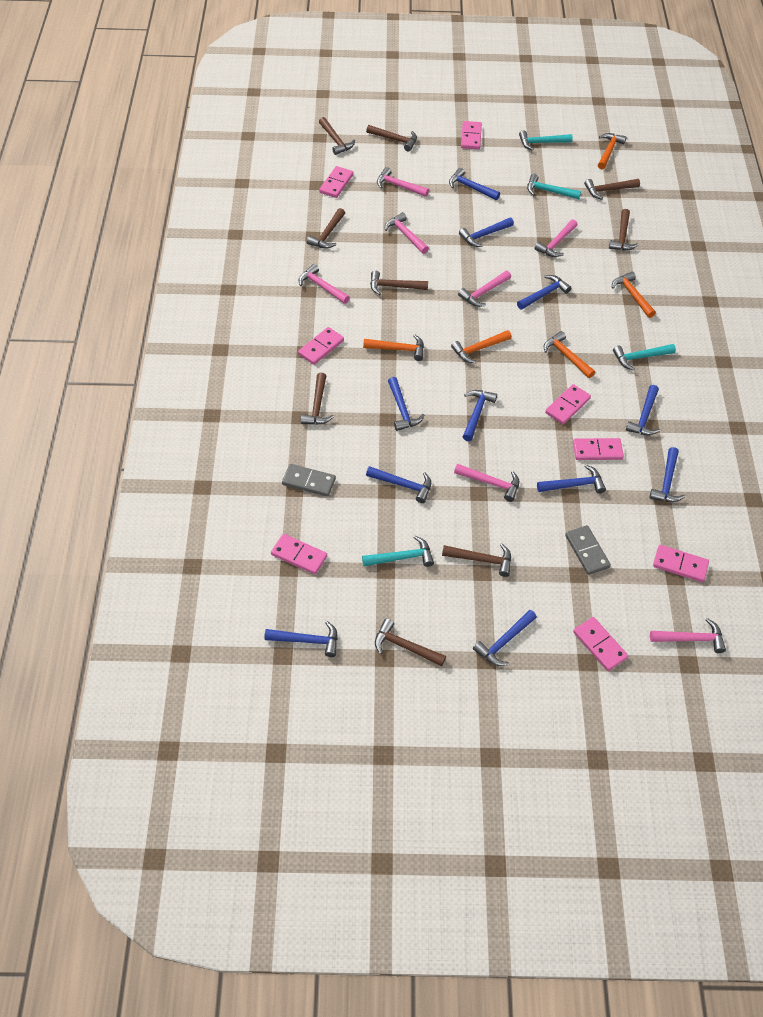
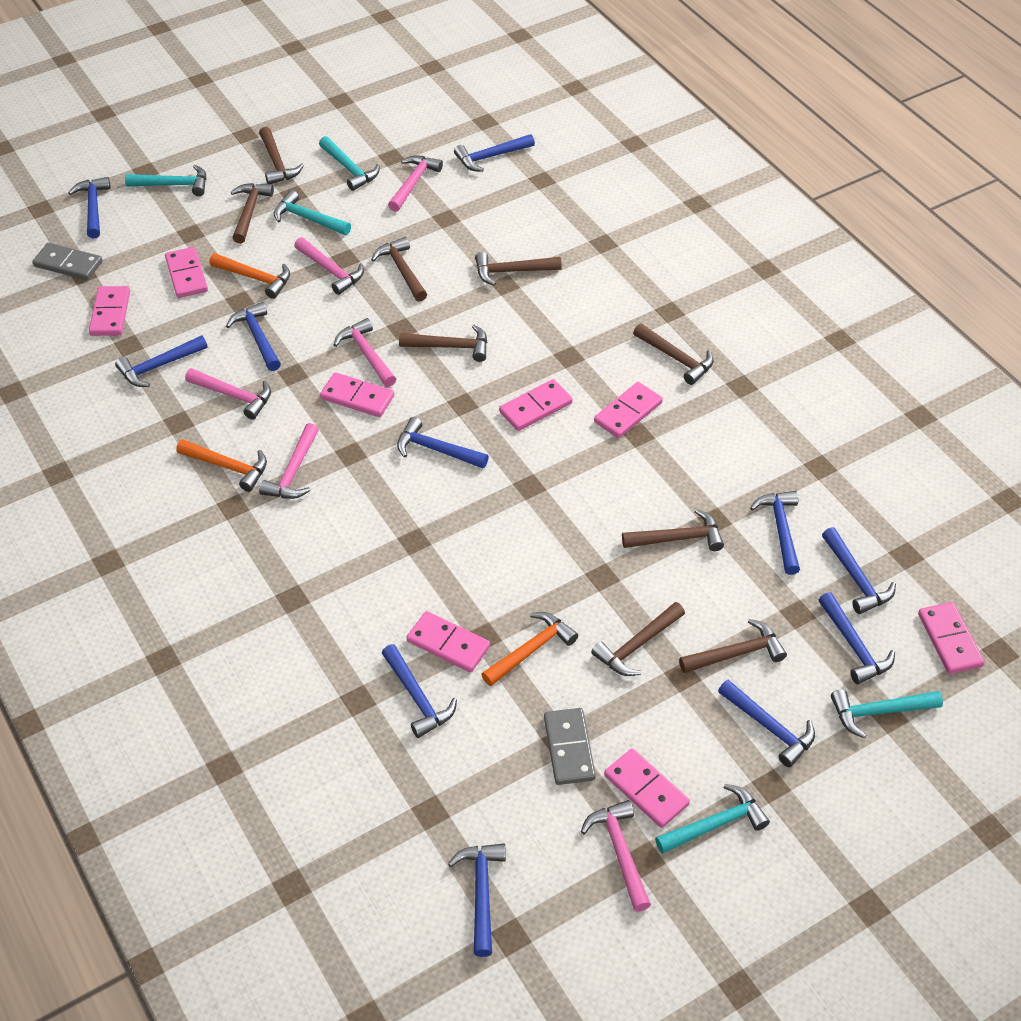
orange hammer: [363,334,424,361] [451,330,512,363] [544,331,595,378] [598,133,627,169] [612,272,656,318] = 5 -> [176,439,267,492] [210,253,290,299] [481,612,578,686] = 3
pink hammer: [299,264,350,304] [377,167,429,197] [385,212,429,254] [454,464,519,502] [458,271,511,307] [534,219,578,257] [650,618,726,653] = 7 -> [185,368,271,420] [259,423,319,499] [294,237,364,295] [334,318,396,387] [388,155,443,212] [581,800,651,912] = 6
turquoise hammer: [362,536,434,567] [519,130,573,151] [527,174,581,199] [613,344,676,370] = 4 -> [125,165,206,196] [274,190,351,235] [319,136,380,191] [655,784,770,854] [831,689,943,738] = 5

